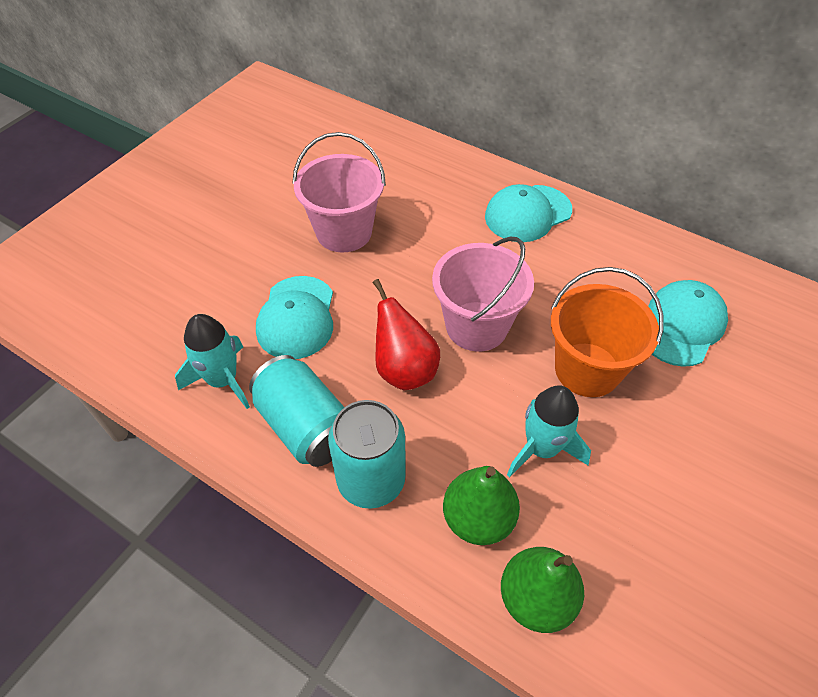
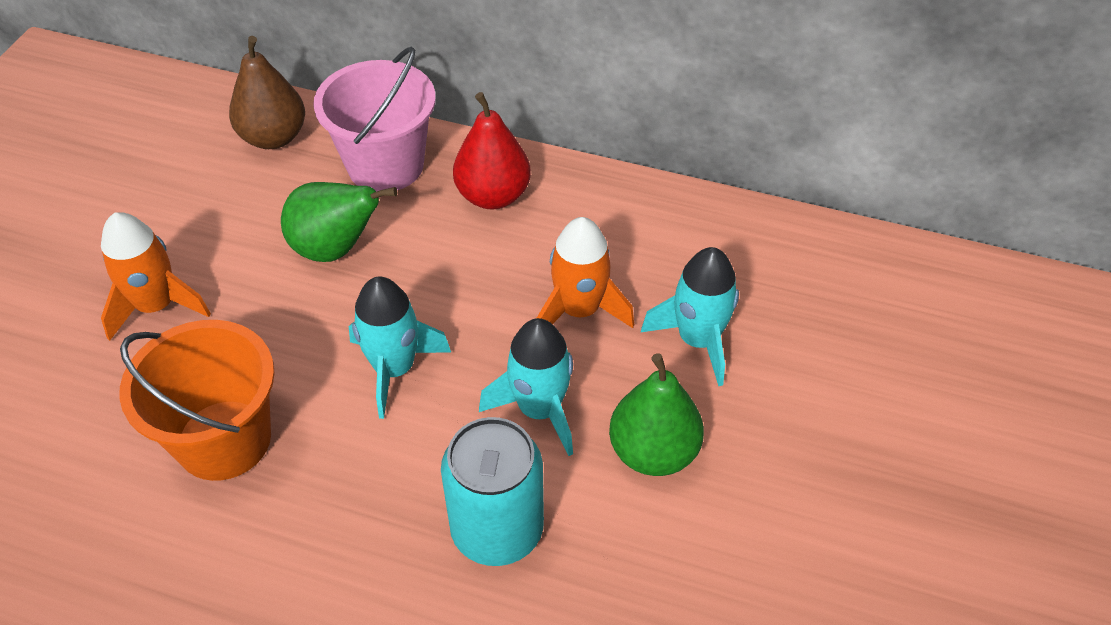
brown pear: none = 0 -> [229,36,305,149] = 1
orange rocket: none = 0 -> [101,212,211,341] [537,217,634,328] = 2
pink bucket: [292,132,386,252] [432,237,534,352] = 2 -> [313,46,436,192] = 1
turquoise can: [249,355,345,467] [328,400,406,509] = 2 -> [441,417,544,566] = 1
turquoise cap: [256,276,333,359] [485,184,572,242] [648,280,728,367] = 3 -> none = 0
turquoise rocket: [175,314,250,409] [507,385,591,477] = 2 -> [349,277,451,419] [479,318,573,456] [641,247,739,386] = 3

